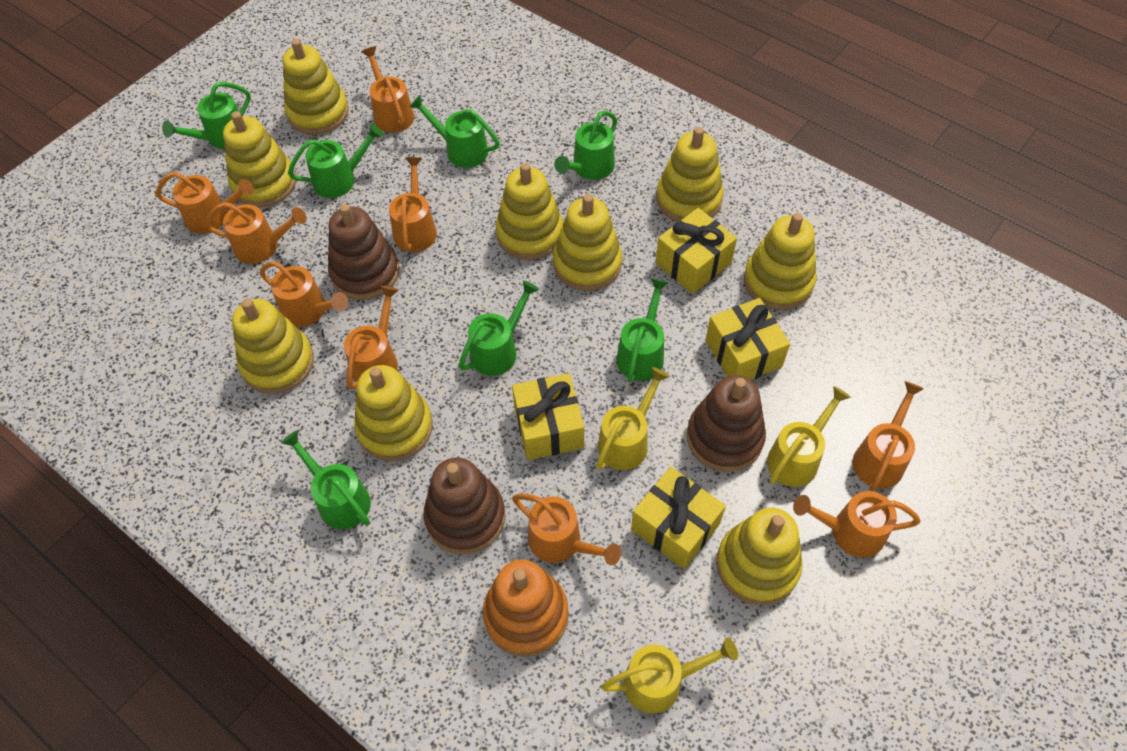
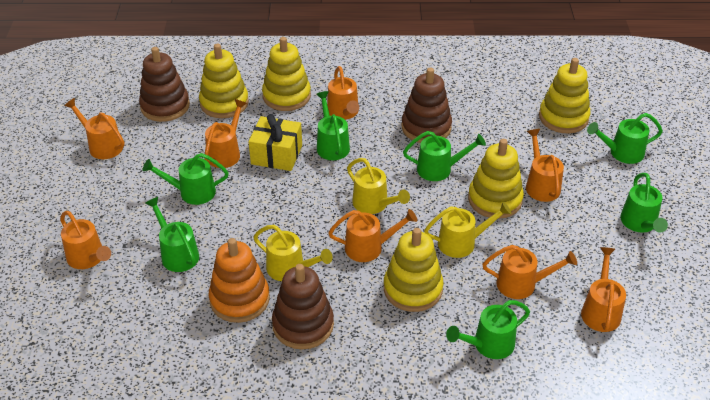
orange watering can: [156,172,254,234] [205,202,307,264] [260,261,348,327] [344,286,399,390] [361,46,414,133] [389,157,437,252] [512,494,621,565] [793,491,921,558] [853,381,924,492] = 9 -> [60,211,111,269] [64,98,125,159] [204,99,247,168] [327,66,359,120] [328,209,417,262] [482,245,577,299] [526,129,564,202] [581,247,626,332] = 8
yellow gift: [512,373,584,460] [631,467,726,569] [656,208,737,294] [706,298,790,380] = 4 -> [248,114,302,171] = 1
yellow stacking toy: [223,111,296,208] [232,299,314,394] [283,39,349,135] [354,365,433,461] [496,163,563,260] [553,194,622,291] [656,127,724,222] [716,508,802,605] [744,213,817,310] = 9 -> [199,44,249,118] [262,37,311,111] [384,228,444,312] [468,139,524,219] [539,58,590,133] = 5

